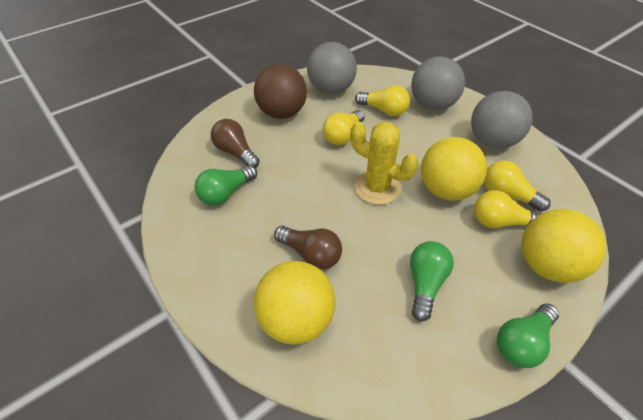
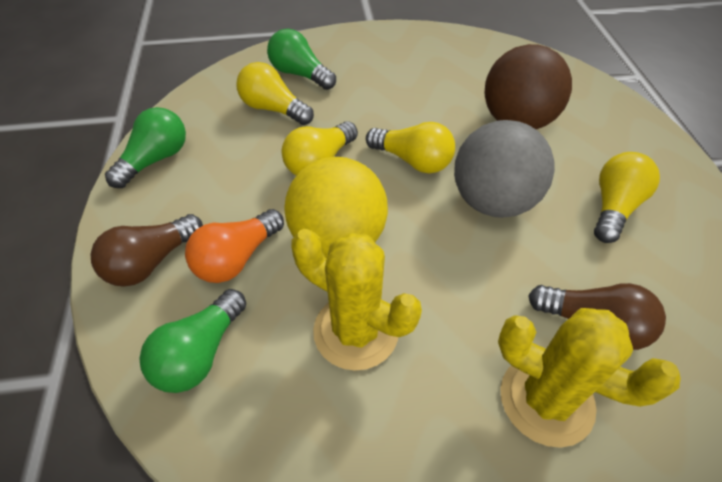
grey ball: [307,42,357,94] [411,56,465,110] [471,91,533,149] = 3 -> [454,120,555,218] = 1
orange light bulb: none = 0 -> [185,209,284,283] = 1
yellow ball: [254,261,336,345] [421,137,487,201] [522,209,606,283] = 3 -> [285,157,388,258] = 1
yellow cactus: [350,122,418,205] = 1 -> [292,229,422,371] [498,308,681,448] = 2

